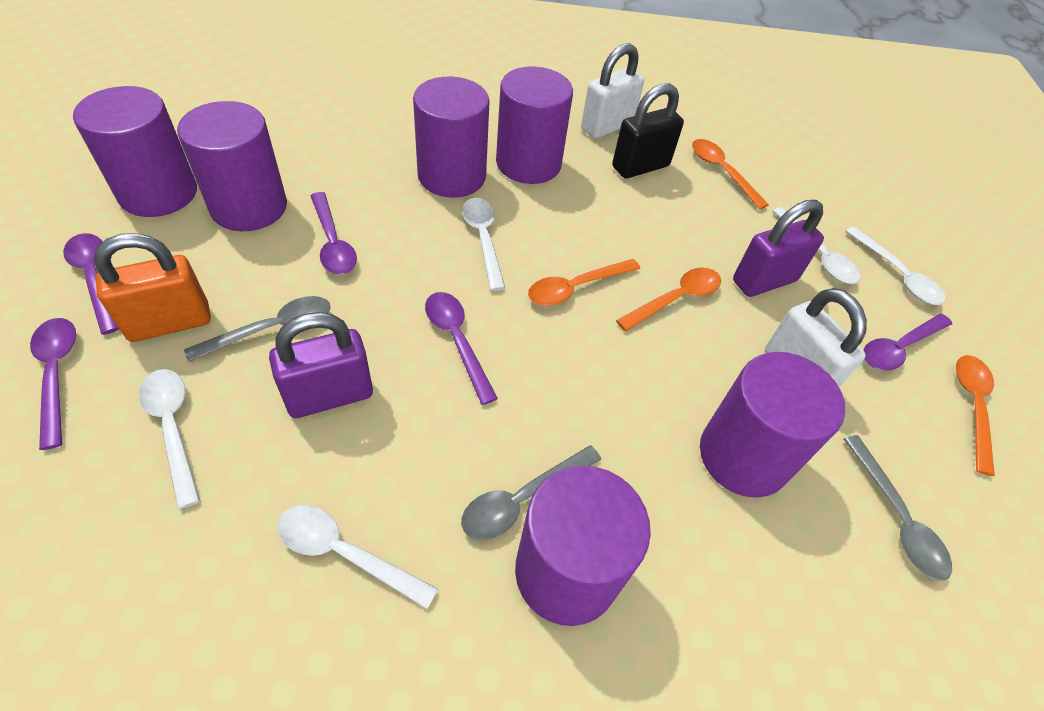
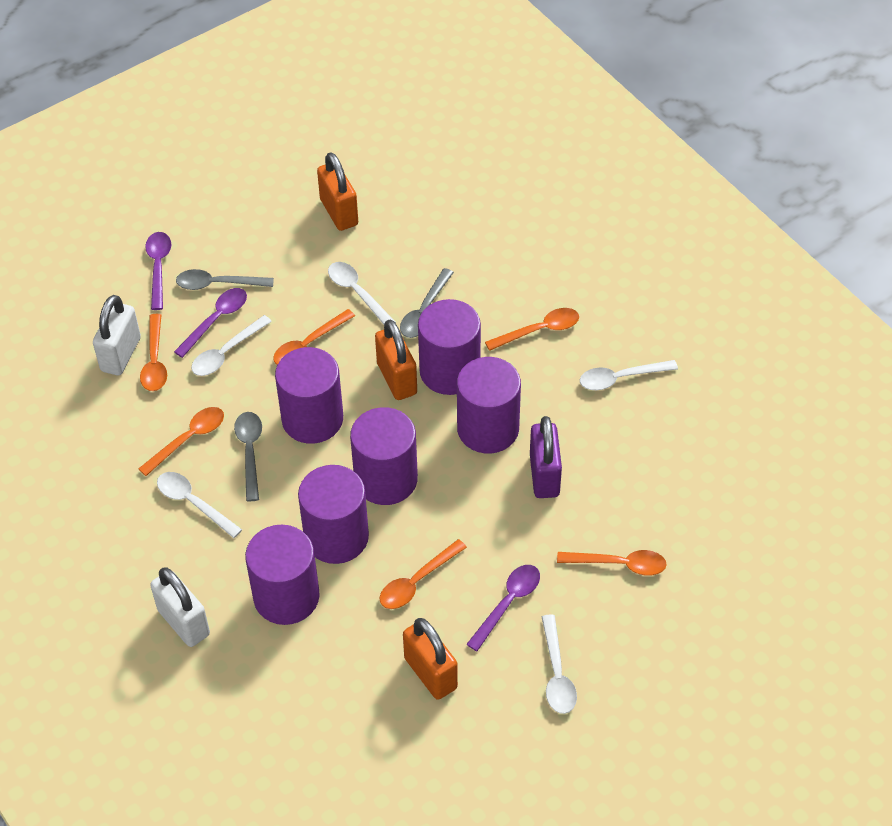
black padlock: [612,83,684,178] = 1 -> none = 0
orange padlock: [93,233,211,342] = 1 -> [317,152,358,231] [375,320,417,400] [403,618,458,700] = 3
orange spoon: [528,259,640,306] [616,267,721,331] [692,139,769,209] [956,355,995,476] = 4 -> [138,407,224,476] [140,314,167,391] [273,309,355,365] [379,539,467,609] [485,308,579,351] [557,550,667,576] = 6
purple padlock: [269,312,373,418] [733,200,824,297] = 2 -> [530,416,562,498] = 1
purple spoon: [30,318,76,450] [63,233,119,335] [311,192,357,274] [425,292,498,405] [863,314,952,371] = 5 -> [145,232,171,310] [174,288,247,358] [466,565,540,651] = 3

